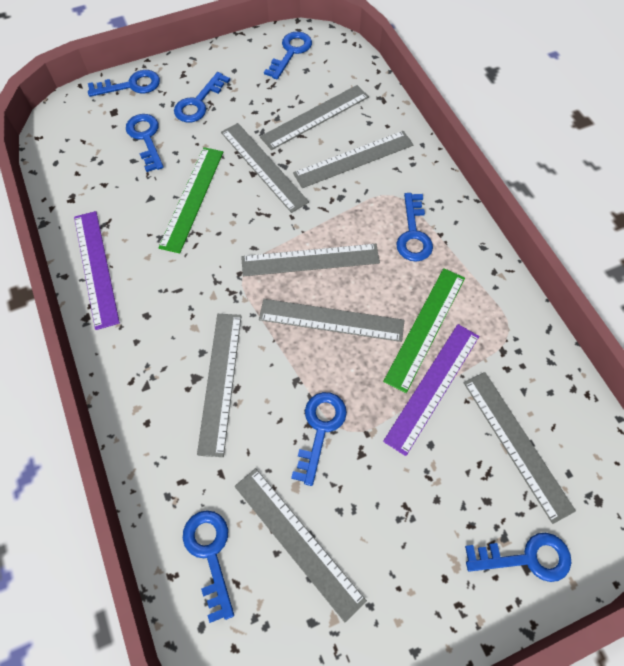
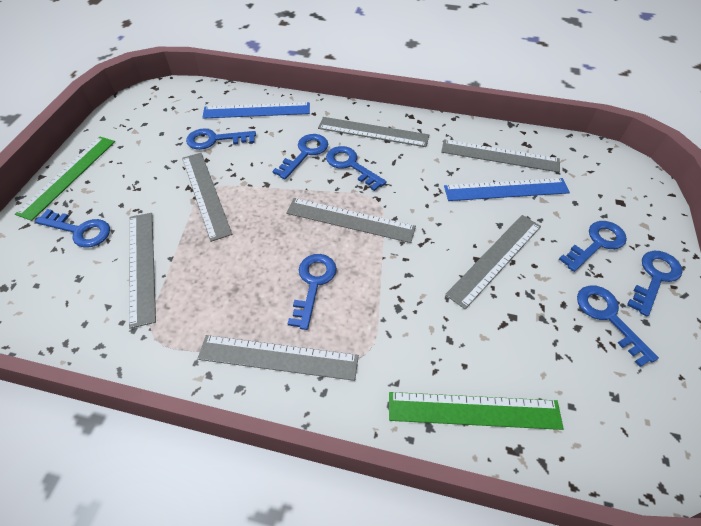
blue ruler: none = 0 -> [202,102,310,119] [444,178,570,201] = 2
grey ruler: [197,314,241,457] [221,123,309,213] [234,468,367,622] [241,244,380,276] [259,299,405,342] [260,85,369,150] [293,131,413,188] [463,372,576,524] = 8 -> [129,213,156,329] [182,153,232,242] [197,335,359,381] [286,198,416,243] [318,117,429,147] [441,139,560,172] [445,215,541,309] = 7
purple ruler: [74,211,120,330] [383,324,479,456] = 2 -> none = 0

